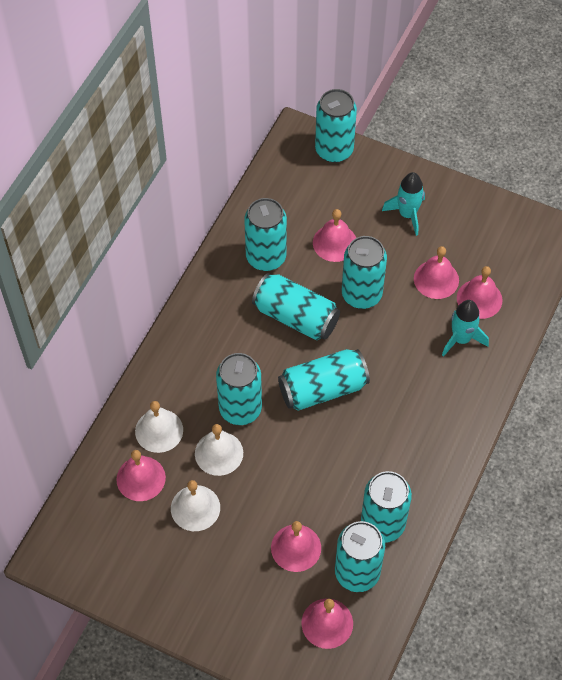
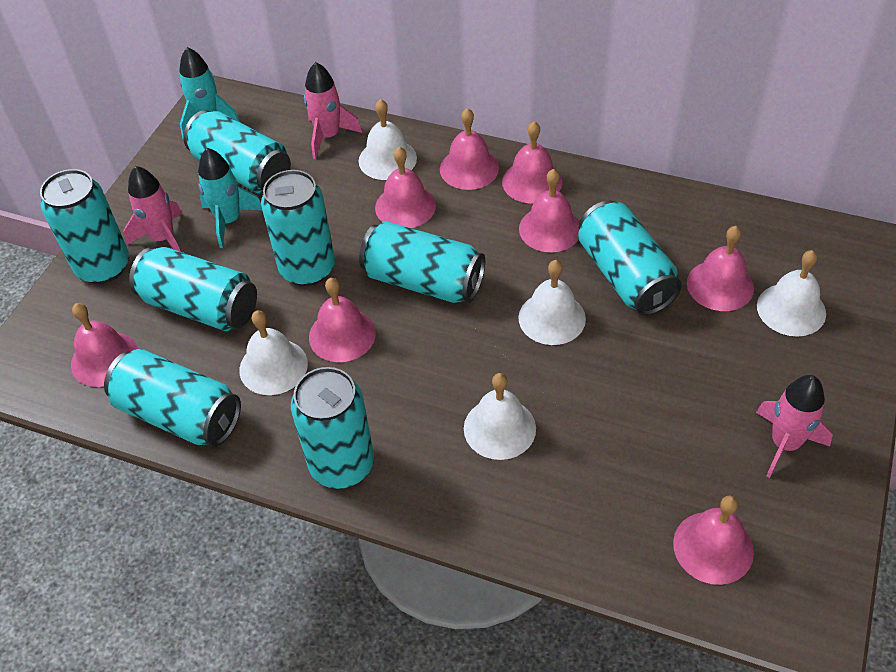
pink bell: [116,450,166,501] [271,521,321,572] [301,599,353,649] [313,209,356,262] [414,246,459,299] [457,266,503,319] = 6 -> [71,303,138,387] [309,278,376,362] [375,147,436,228] [440,108,499,190] [502,121,562,204] [519,169,579,252] [673,496,754,585] [687,226,754,311] = 8
pink rocket: none = 0 -> [124,166,182,252] [304,62,362,159] [756,375,833,478] = 3
white bell: [135,401,183,453] [171,480,220,531] [195,424,243,476] = 3 -> [239,310,308,395] [358,99,417,180] [464,373,536,460] [518,260,586,345] [757,250,826,337] = 5

